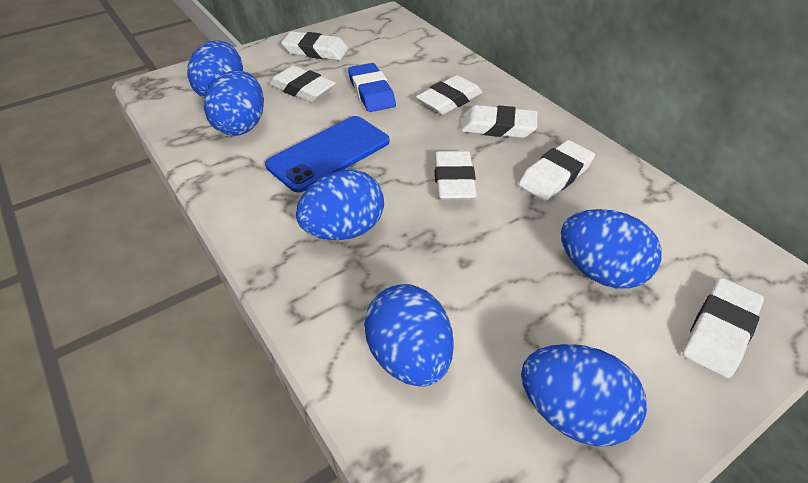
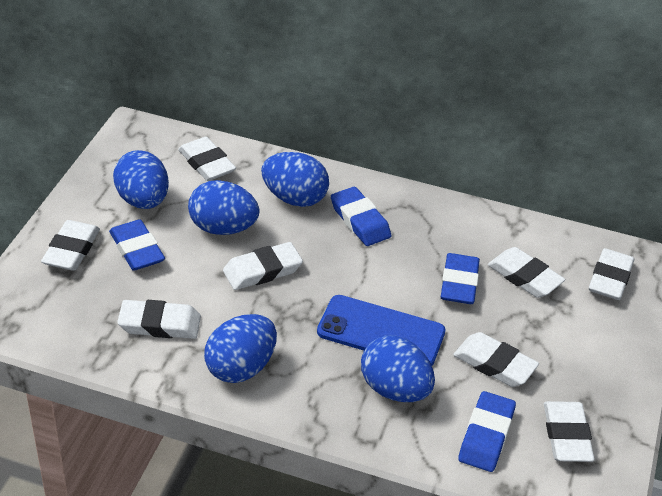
blue egg: [187,41,243,98] [204,70,264,136] [296,169,384,240] [364,284,454,387] [521,344,647,446] [561,209,662,289] = 6 -> [113,150,169,209] [188,180,259,235] [204,314,277,383] [261,152,329,207] [361,335,435,402] = 5
blue eraser: [348,63,396,112] = 1 -> [109,219,165,271] [331,187,391,246] [441,253,480,304] [458,391,516,472] = 4
white eraser: [269,66,336,102] [281,31,348,60] [416,75,483,115] [434,151,477,201] [461,105,537,138] [519,140,595,201] [683,278,764,378] = 7 -> [41,220,100,271] [117,300,201,339] [178,137,236,181] [223,242,303,290] [453,332,539,387] [488,247,565,298] [544,401,595,462] [589,248,634,300] = 8

